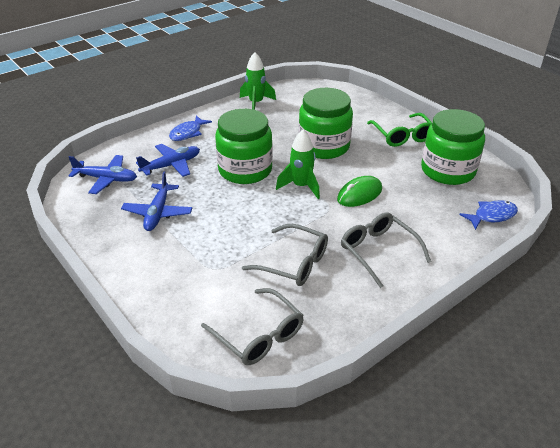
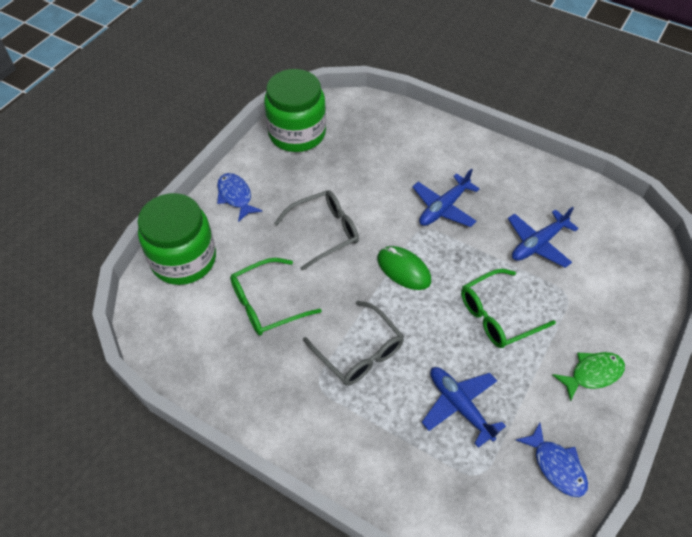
green fish: none = 0 -> [553,352,625,402] = 1
green glasses: [367,113,432,147] = 1 -> [230,258,322,335] [461,269,556,348] = 2
green jar: [215,109,273,184] [299,88,353,159] [421,109,485,185] = 3 -> [138,193,216,285] [264,69,326,152] = 2
green rocket: [240,52,276,110] [276,130,320,199] = 2 -> none = 0
grey glasses: [201,288,304,365] [242,224,328,286] [341,213,431,288] = 3 -> [274,190,359,271] [303,301,404,386] = 2

